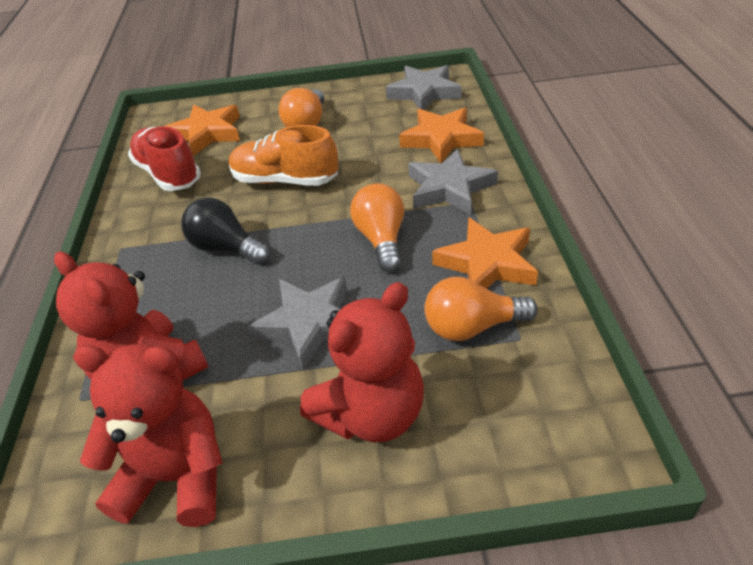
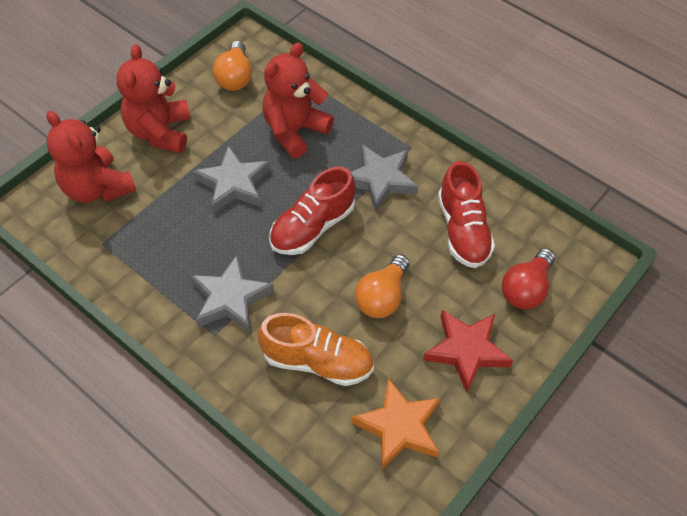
black light bulb: [181,197,270,265] = 1 -> none = 0
orange light bulb: [279,88,324,127] [350,183,404,272] [424,277,538,341] = 3 -> [213,41,252,91] [355,254,409,318] = 2
orange star: [165,104,240,156] [399,108,484,163] [432,217,538,289] = 3 -> [352,378,441,469] = 1
red light bulb: none = 0 -> [502,248,555,309] = 1
red shoe: [128,126,201,191] = 1 -> [269,166,356,255] [438,161,495,268] = 2
red star: none = 0 -> [423,310,513,393] = 1

